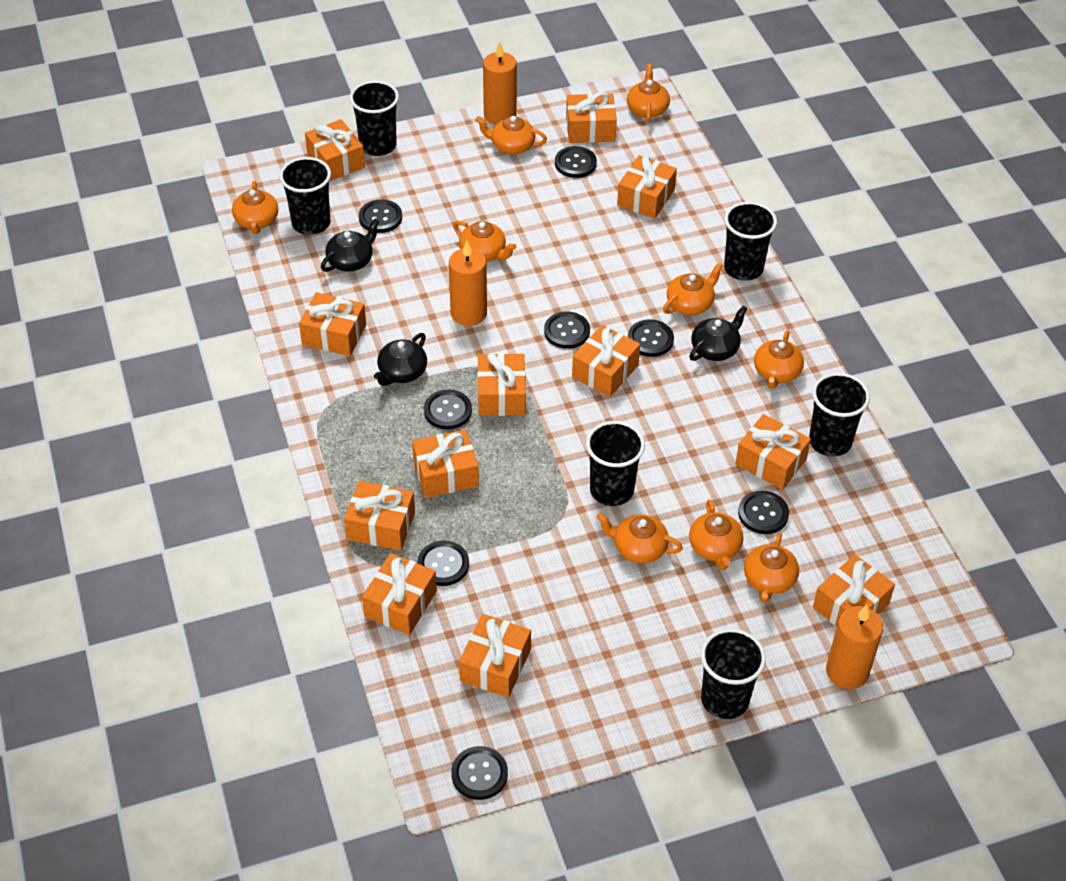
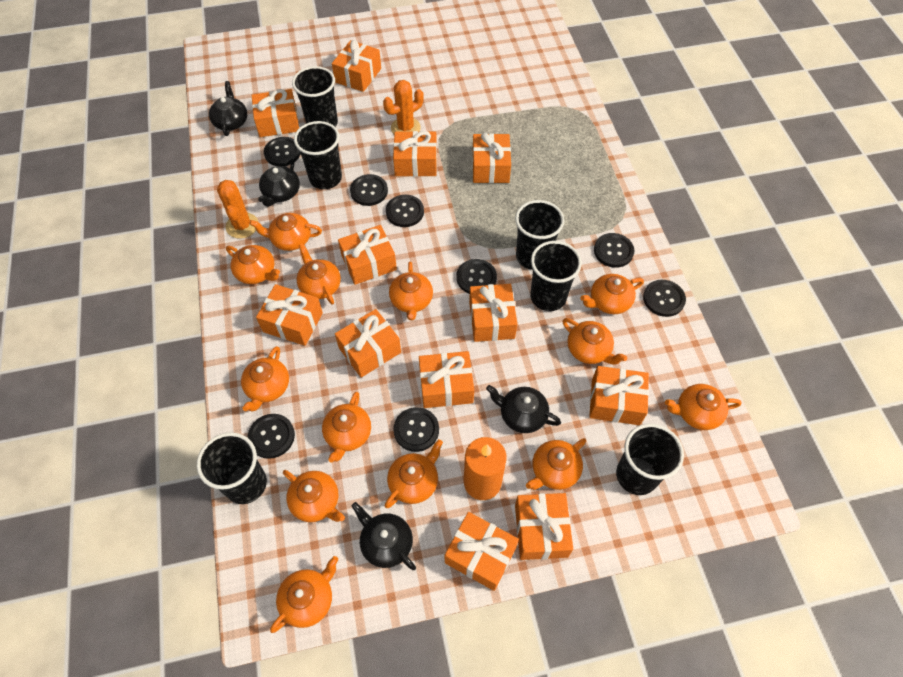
black teapot: [321,218,380,272] [374,333,427,386] [689,305,748,361] = 3 -> [209,81,247,136] [258,159,300,207] [351,502,416,570] [486,385,561,433] = 4
orange cactus: none = 0 -> [217,180,258,239] [383,80,424,134] = 2
orange candle: [449,241,487,326] [483,41,517,125] [826,605,883,689] = 3 -> [464,437,507,500] = 1
orange teapot: [232,181,278,234] [453,221,516,262] [475,116,547,154] [597,513,683,563] [627,64,670,123] [663,262,723,315] [689,500,743,570] [744,532,799,603] [754,330,804,389] = 9 -> [226,245,280,284] [241,346,289,411] [250,213,322,251] [270,556,338,633] [283,470,345,522] [297,243,341,305] [322,392,371,463] [385,439,443,508] [389,261,433,321] [526,438,586,490] [563,318,627,365] [581,274,644,314] [665,384,741,430] = 13

